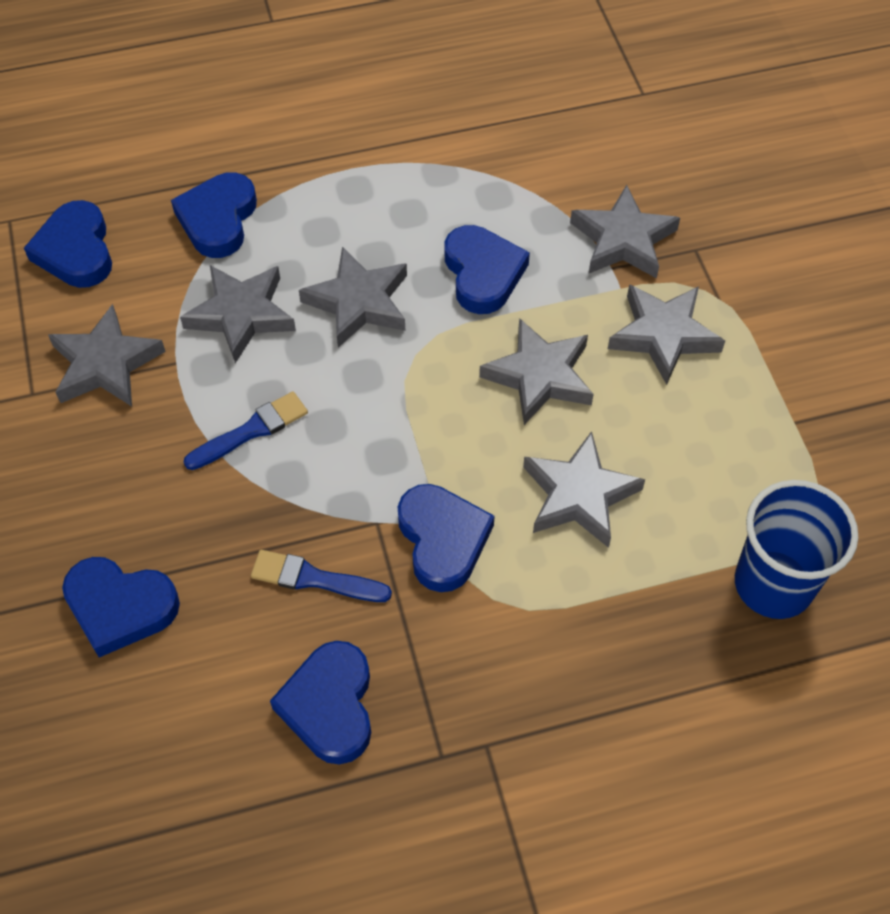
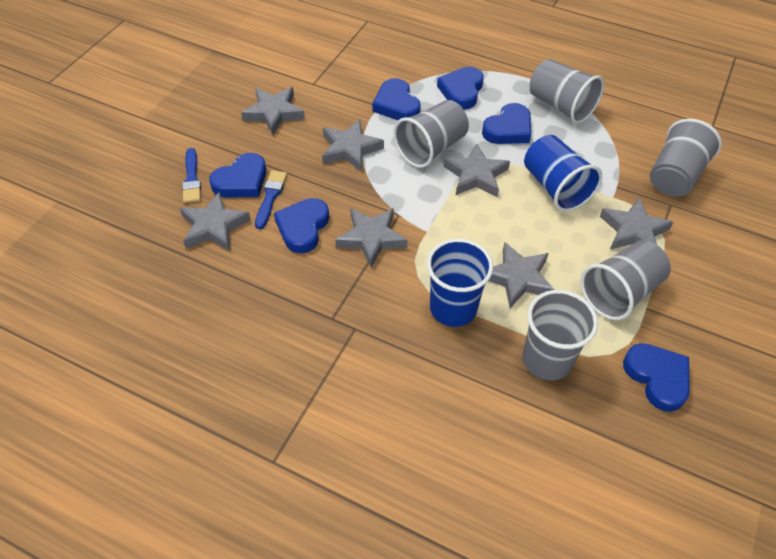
blue cup: [735,480,858,619] = 1 -> [427,239,493,327] [524,135,602,211] = 2
grey cup: none = 0 -> [394,100,469,168] [522,290,598,381] [530,59,604,124] [581,240,671,321] [650,119,722,197] = 5

